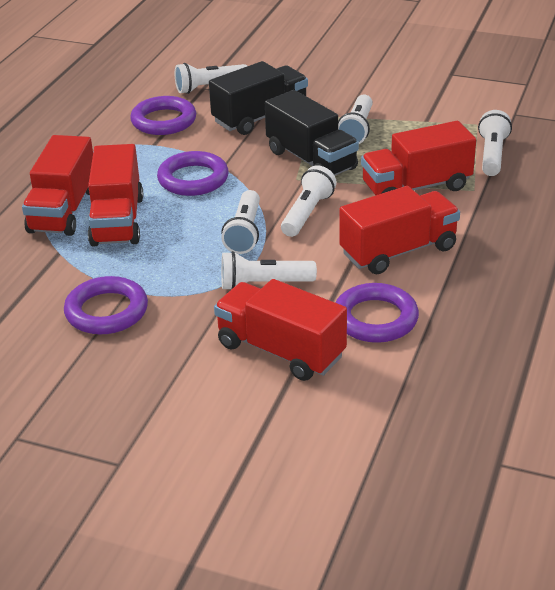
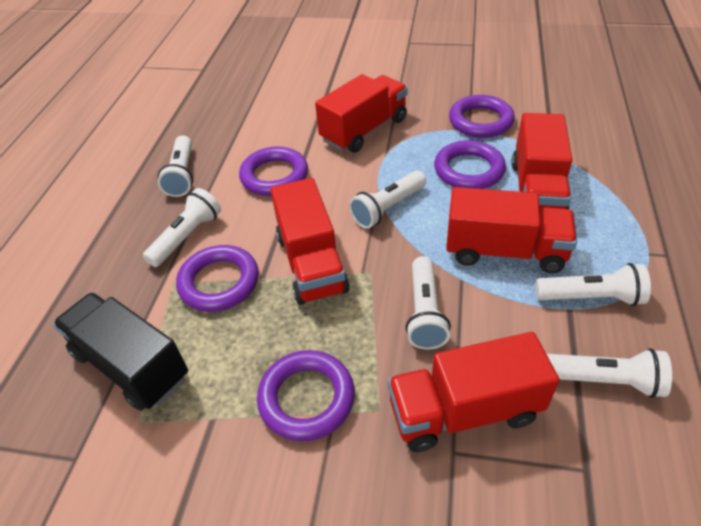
black truck: [209,61,308,135] [265,90,359,176] = 2 -> [53,292,188,411] = 1
purple ring: [64,276,148,334] [130,96,196,135] [157,151,229,196] [336,283,419,343] = 4 -> [176,245,259,312] [239,146,308,196] [257,350,355,441] [434,140,506,189] [449,95,515,138] = 5

